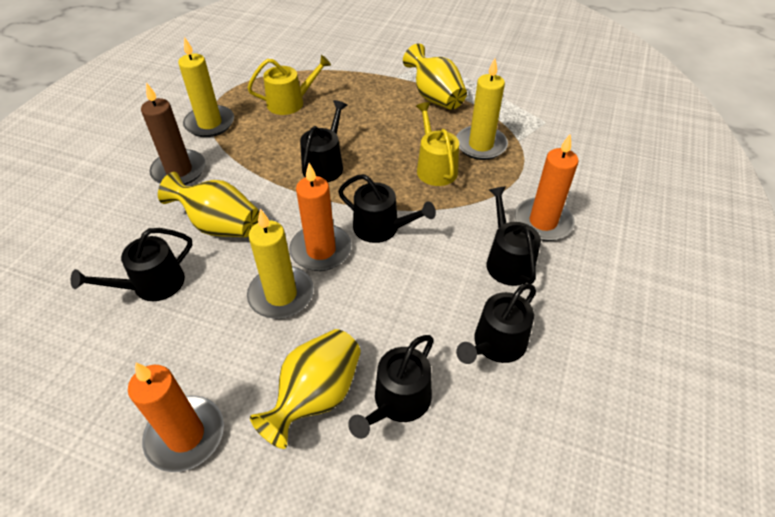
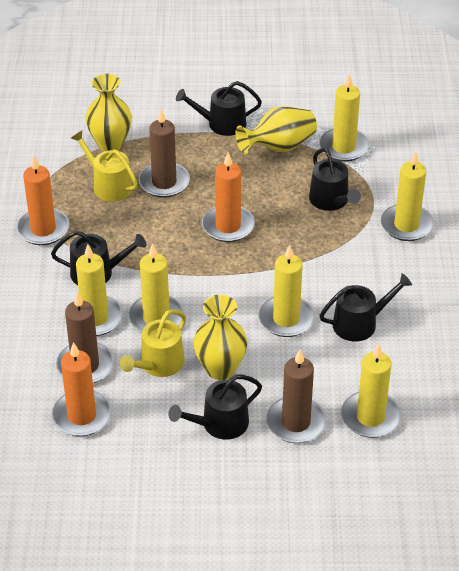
black watering can: [71,228,192,301] [300,100,347,182] [338,174,436,243] [348,335,434,439] [456,284,536,364] [487,186,541,286] = 6 -> [51,231,146,285] [169,375,262,439] [176,81,262,136] [309,148,361,211] [319,273,412,342] = 5
brown candle: [141,82,206,185] = 1 -> [56,292,114,383] [138,109,190,198] [266,350,327,443] = 3
yellow candle: [178,37,234,137] [247,209,314,319] [456,58,508,160] = 3 -> [76,244,123,336] [128,243,184,333] [258,244,315,337] [319,73,369,162] [341,344,401,438] [381,151,434,241] = 6

